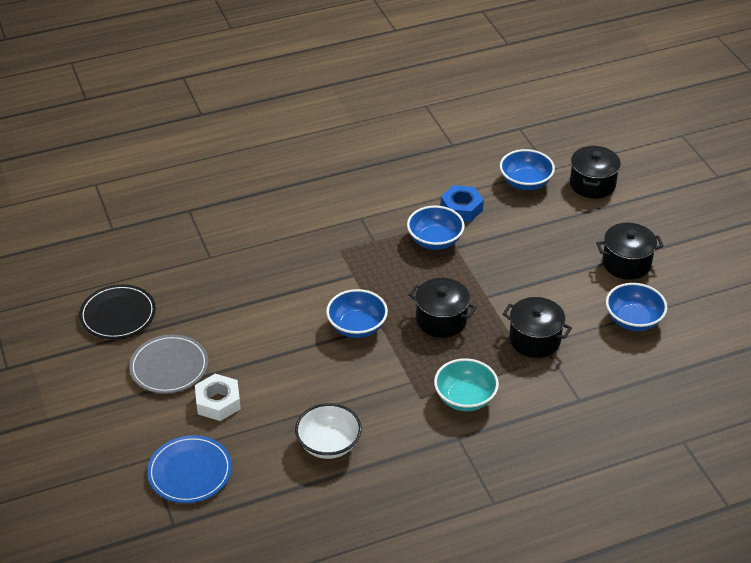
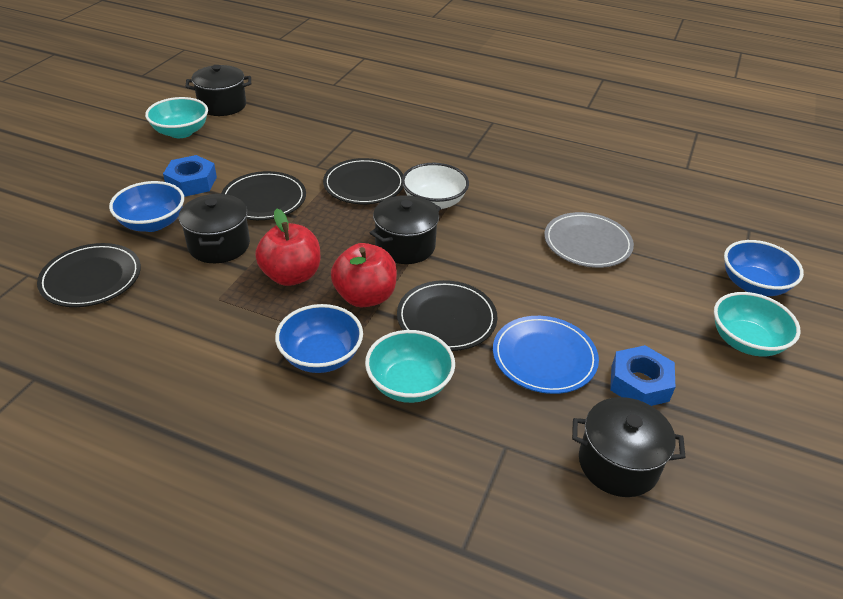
black plate: [79,284,156,339] = 1 -> [37,243,141,307] [221,171,306,220] [323,158,403,204] [397,280,497,351] = 4
blue bowl: [326,289,388,338] [407,206,465,250] [500,149,555,190] [606,283,667,331] = 4 -> [109,181,184,232] [275,304,363,373] [724,240,804,296] = 3
blue nut: [440,185,484,222] = 1 -> [163,155,217,197] [610,345,675,406] = 2
red apple: none = 0 -> [255,209,320,286] [331,243,397,307] = 2
turquoise bowl: [434,358,499,411] = 1 -> [145,97,208,138] [365,330,455,403] [714,292,801,357] = 3
white nut: [195,374,241,421] = 1 -> none = 0

